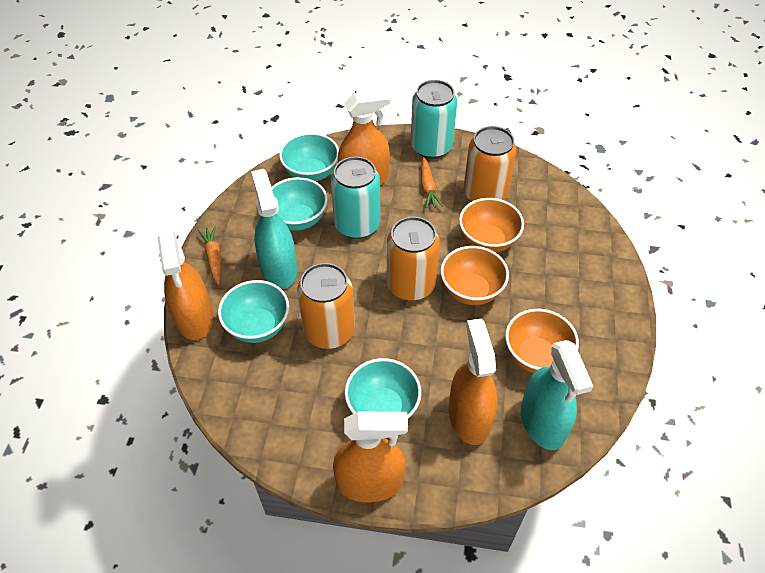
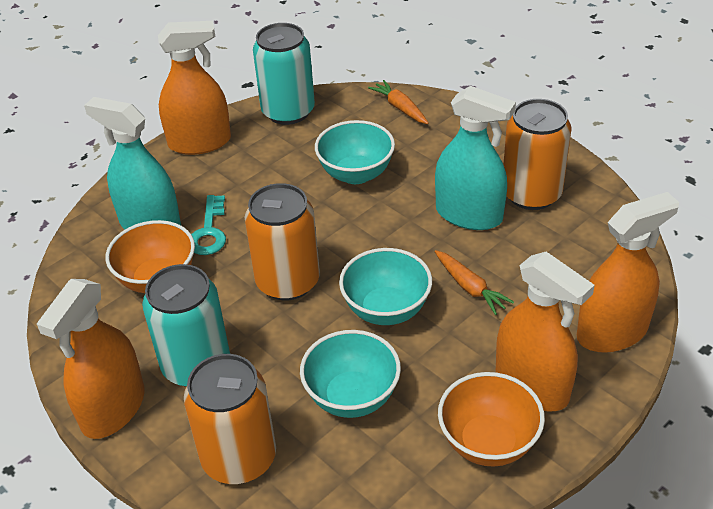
orange bowl: [441,246,509,305] [459,198,524,253] [505,309,579,373] = 3 -> [106,220,195,293] [438,372,545,467] = 2
turquoise bowl: [218,280,289,343] [271,177,327,231] [279,133,339,181] [345,358,421,418] = 4 -> [300,330,401,418] [315,120,395,184] [339,248,432,325] = 3
turquoise key: none = 0 -> [191,195,226,255] = 1

